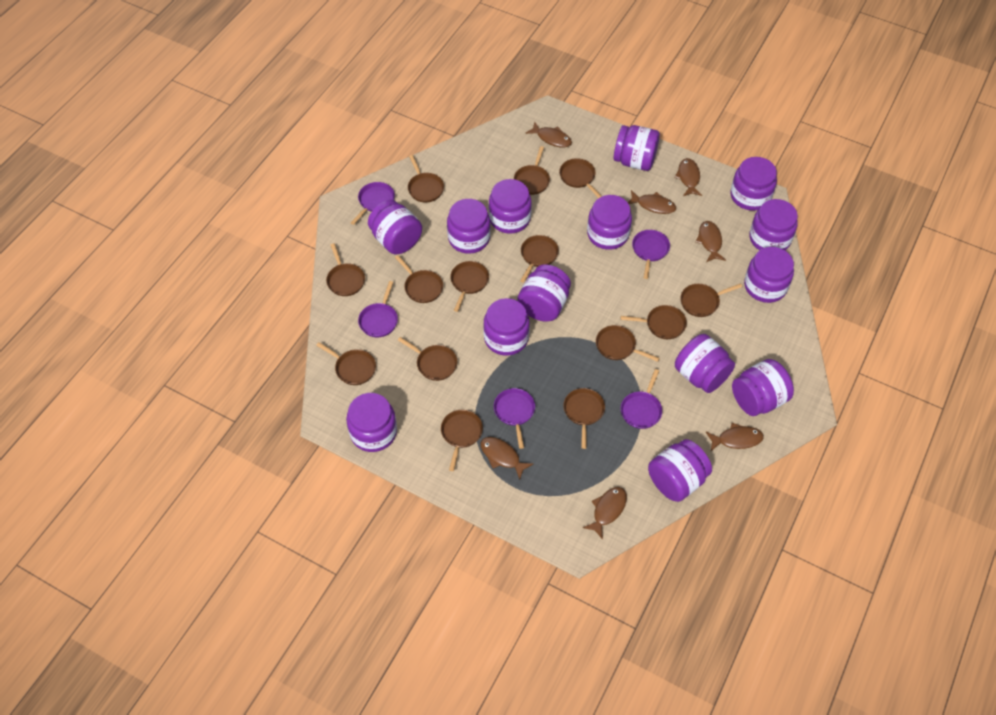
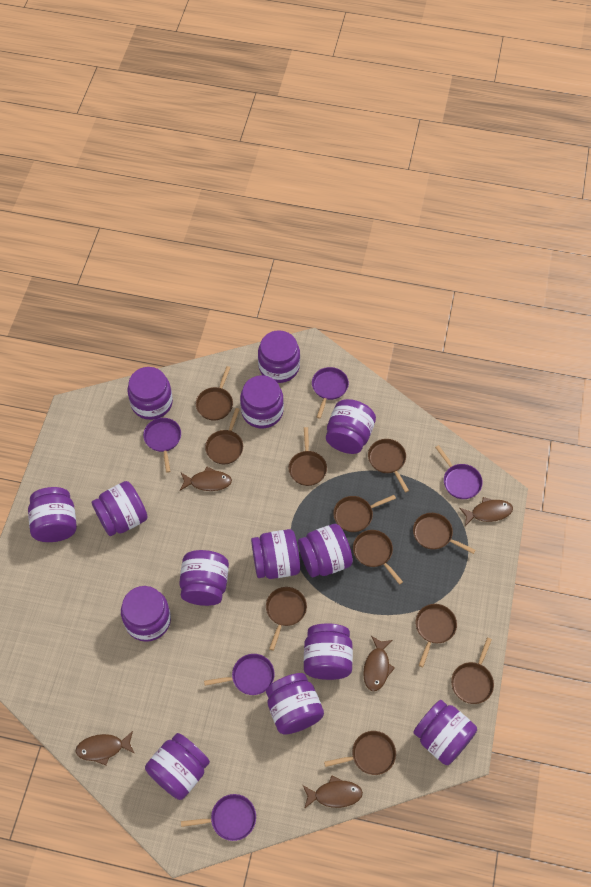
brown fish: [481,437,533,480] [526,122,572,148] [583,487,627,539] [627,190,676,214] [674,158,702,196] [696,221,726,262] [706,423,764,451] = 7 -> [75,731,135,765] [180,467,232,491] [303,775,363,809] [363,636,395,691] [460,497,513,526] = 5
brown pan: [316,342,376,385] [326,243,365,296] [395,255,443,303] [398,337,457,381] [408,155,444,203] [441,410,483,471] [450,261,489,312] [514,146,550,195] [520,235,559,283] [559,158,602,198] [563,388,605,449] [596,325,660,362] [621,305,687,339] [680,283,742,317] = 14 -> [196,366,233,421] [205,408,243,464] [266,587,307,651] [289,427,327,486] [324,731,396,775] [333,495,396,532] [353,530,403,585] [368,439,409,492] [413,513,476,554] [415,604,457,667] [451,638,494,704] = 11

